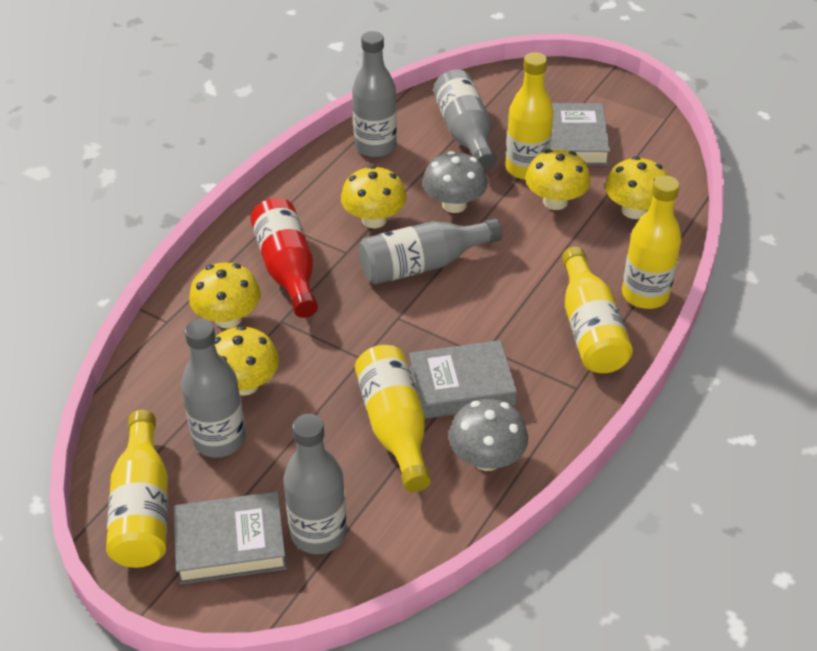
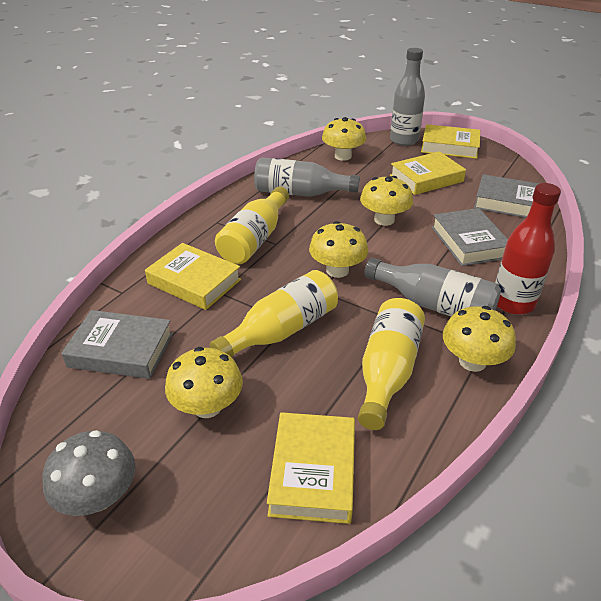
grey bottle: [181,319,246,458] [283,414,347,554] [352,31,397,157] [359,218,502,285] [433,70,496,171] = 5 -> [254,157,360,197] [364,258,501,317] [390,48,425,146] = 3
grey mushroom: [423,151,488,213] [449,399,528,471] = 2 -> [42,430,136,516] = 1
yellow book: none = 0 -> [145,243,241,310] [267,412,355,524] [390,151,466,195] [421,124,480,159] = 4
yellow bottle: [106,410,168,568] [355,345,431,492] [505,52,554,180] [562,247,633,373] [622,175,682,309] = 5 -> [210,270,338,357] [215,187,289,264] [358,298,425,430] = 3

